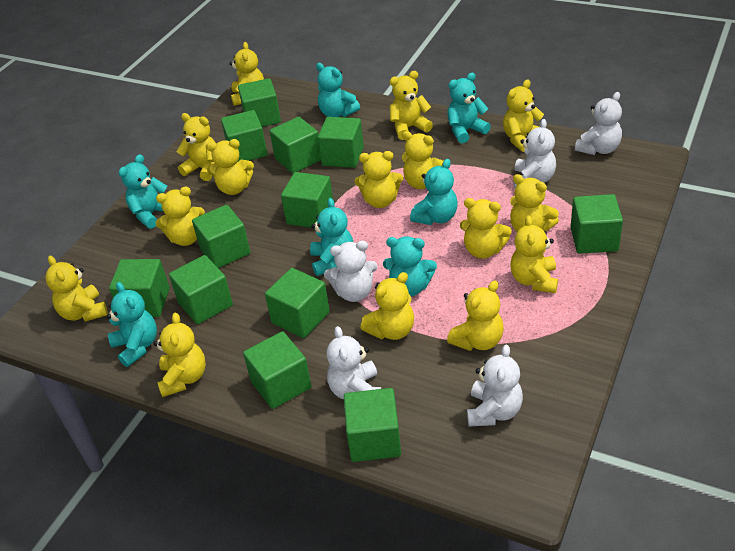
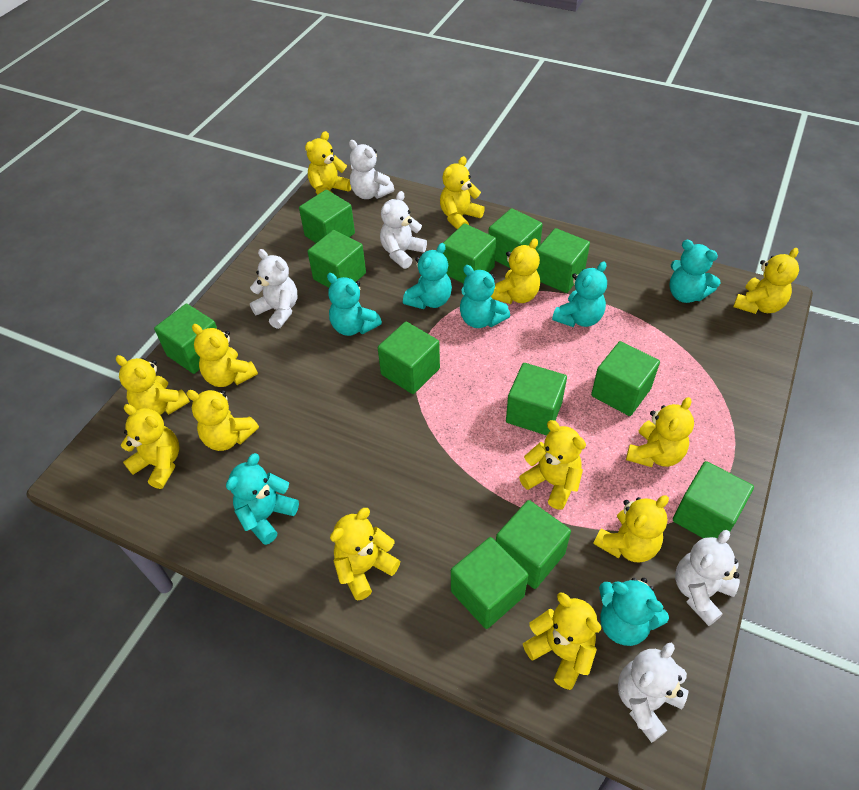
yellow teddy bear: [45,256,108,321] [153,313,206,397] [156,187,205,246] [176,113,216,181] [206,139,254,195] [230,42,264,106] [355,151,403,208] [360,272,414,340] [389,71,433,140] [402,131,444,189] [447,280,504,351] [460,198,512,259] [503,80,544,152] [510,174,559,232] [510,216,558,293] = 15 -> [116,355,190,415] [121,404,180,489] [186,389,259,451] [192,324,258,387] [305,131,352,195] [330,508,400,601] [440,156,485,229] [491,238,540,304] [519,420,586,510] [523,593,601,690] [593,495,669,562] [626,397,694,467] [733,248,799,314] = 13

